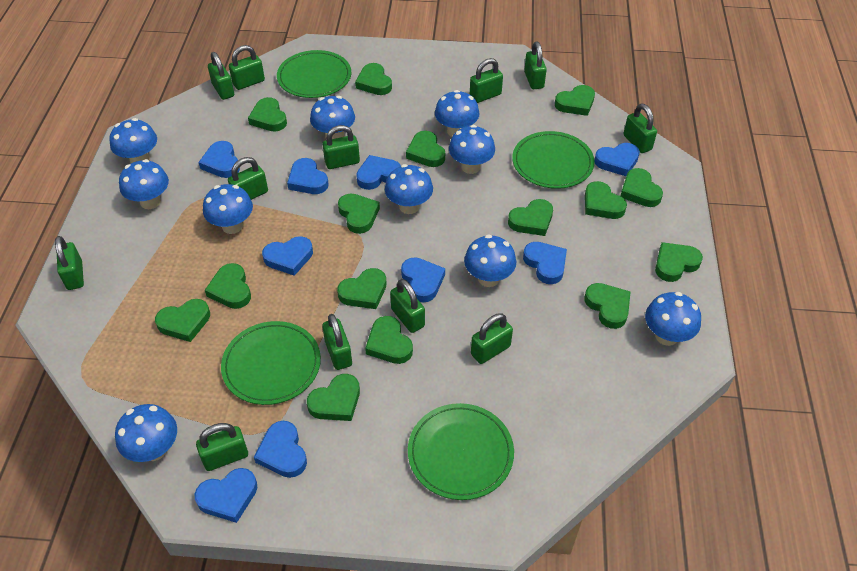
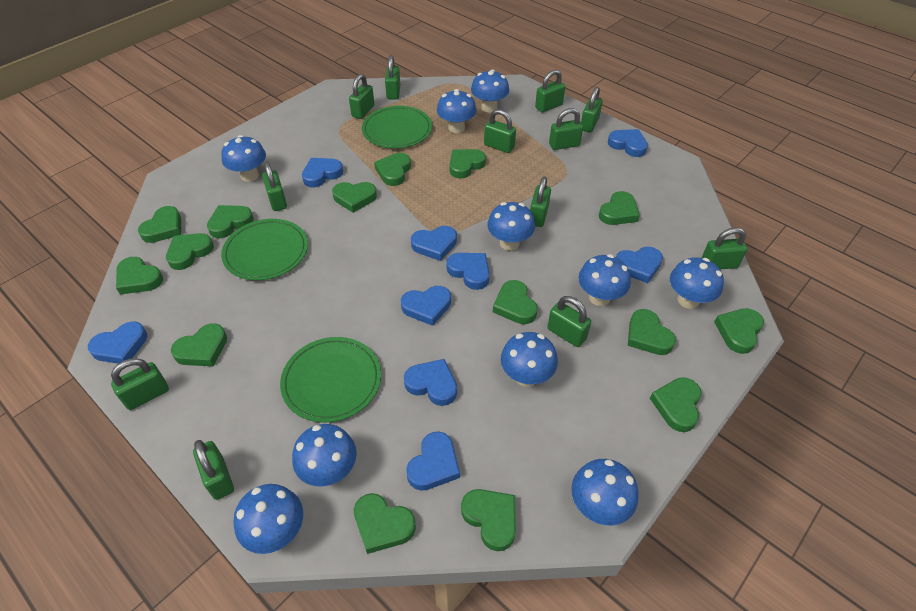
green plate: [221,321,321,405] [277,50,351,98] [408,403,514,500] [512,131,595,189] = 4 -> [221,219,308,280] [280,337,381,423] [362,106,432,149] = 3

